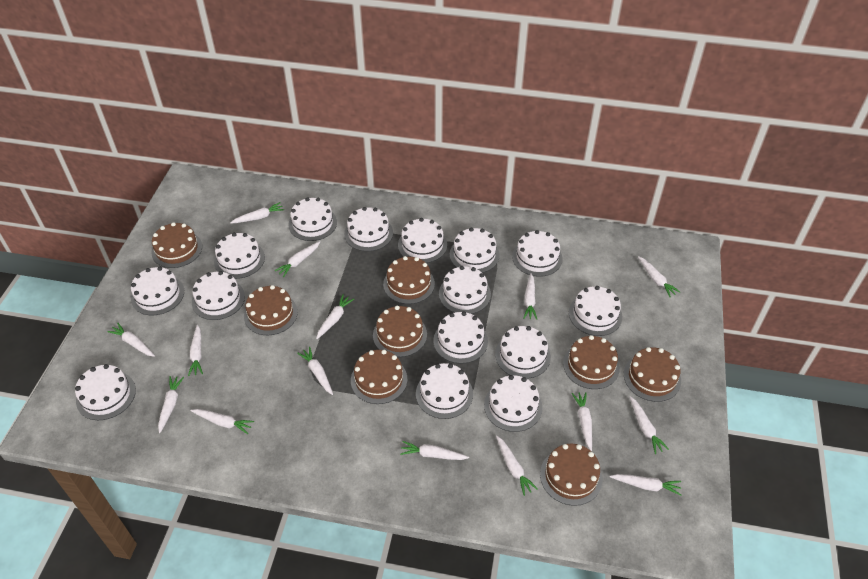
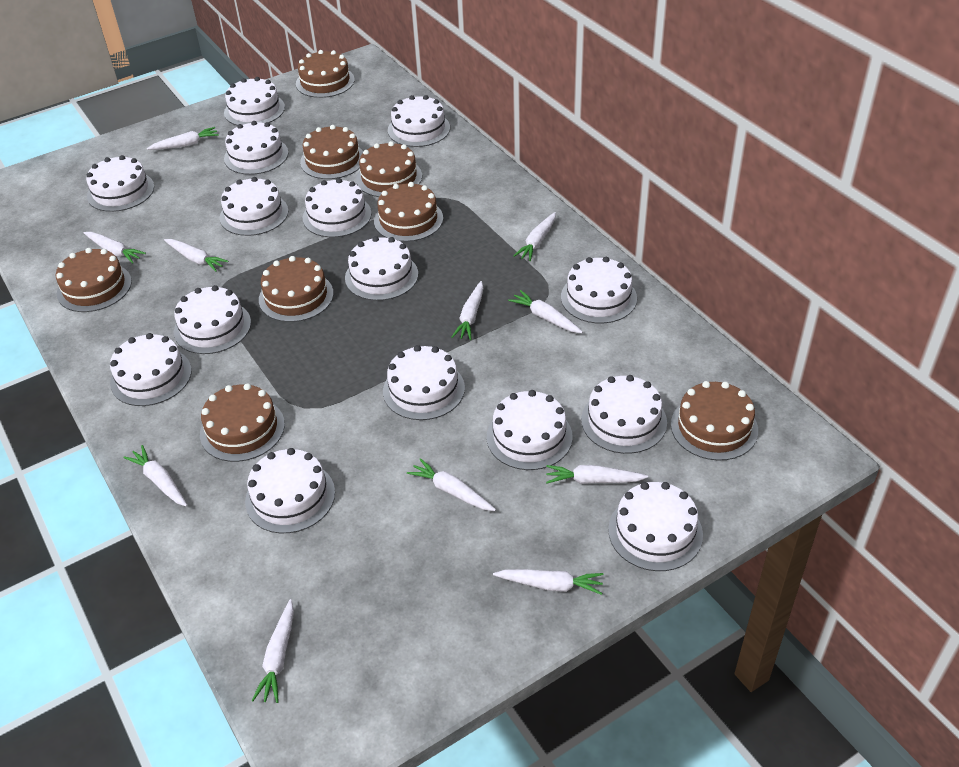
white carrot: [107,323,155,357] [158,376,184,433] [188,325,203,376] [191,409,254,434] [230,202,284,224] [275,241,320,277] [297,347,333,395] [316,294,354,339] [400,441,469,460] [496,436,538,496] [523,273,537,320] [572,392,592,451] [610,474,681,496] [630,396,669,454] [638,256,680,297] = 15 -> [84,232,146,264] [123,445,187,507] [147,127,219,150] [164,239,229,272] [251,599,294,703] [407,458,496,511] [452,281,483,340] [493,569,604,595] [508,290,583,333] [514,212,556,261] [546,465,648,484] = 11

